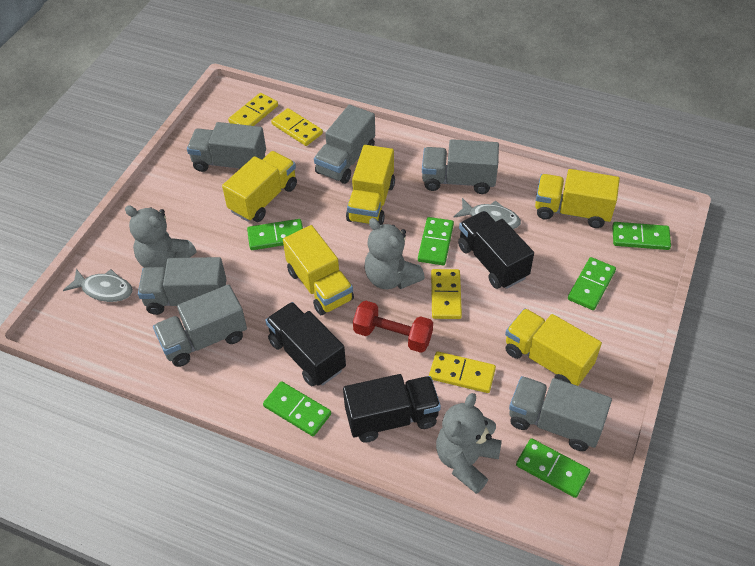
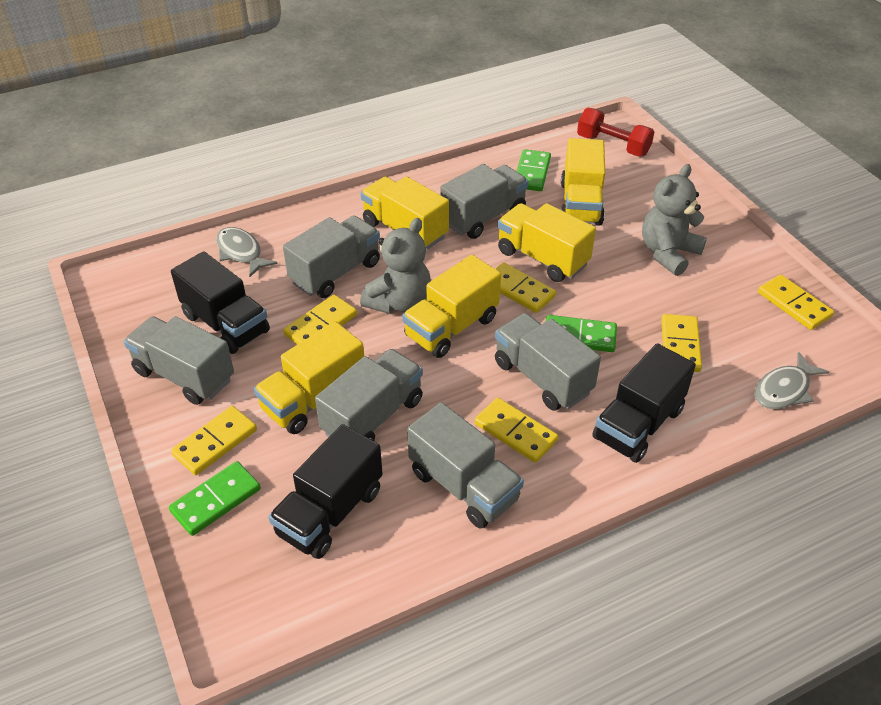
green domino: [247,219,303,250] [263,381,331,436] [418,217,454,265] [516,438,590,498] [568,257,616,310] [612,222,671,250] = 6 -> [169,461,261,536] [517,149,551,191] [546,315,617,352] = 3
grey teddy bear: [125,205,196,268] [365,218,425,289] [436,393,502,494] = 3 -> [360,218,431,314] [642,164,707,276] = 2
yellow domino: [228,93,278,126] [271,108,323,146] [429,351,496,393] [431,269,462,319] = 4 -> [171,406,257,475] [283,295,357,345] [475,397,558,463] [495,262,556,313] [661,314,702,372] [758,275,834,330] = 6

